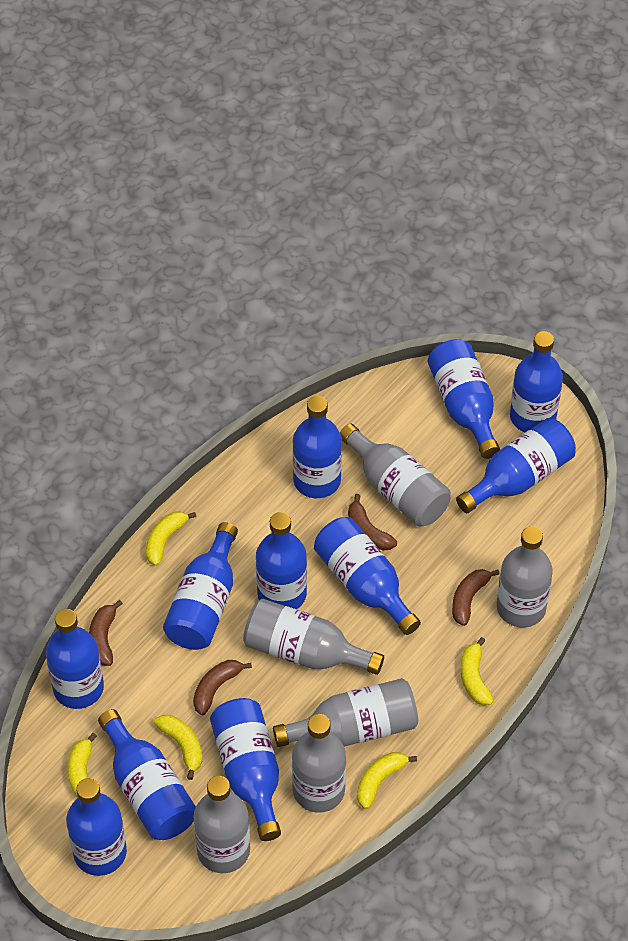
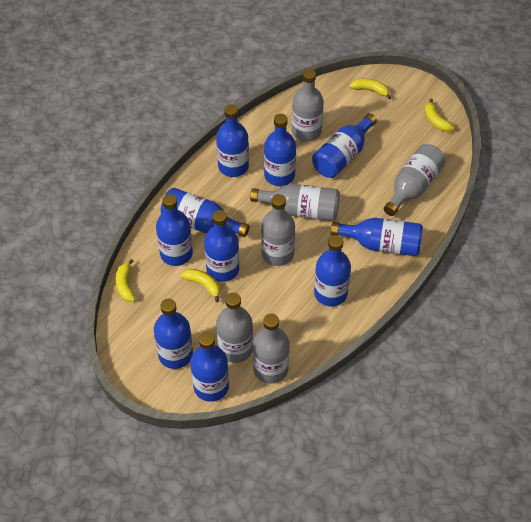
blue bottle: [46,609,104,709] [66,778,127,876] [98,709,196,840] [163,522,238,650] [210,698,281,841] [256,512,307,609] [293,396,342,498] [314,517,421,635] [428,339,500,459] [456,418,576,513] [510,331,563,432] = 11 -> [154,299,193,369] [156,194,193,266] [161,188,250,237] [190,332,229,402] [204,210,239,282] [216,105,249,177] [264,114,296,186] [312,113,377,178] [314,235,351,306] [331,218,423,256] = 10
brown banana: [89,600,123,666] [193,660,252,716] [348,494,397,550] [452,569,499,626] = 4 -> none = 0
yellow banana: [68,733,97,798] [146,511,196,566] [154,715,202,780] [357,752,417,809] [461,637,493,706] = 5 -> [116,259,136,302] [181,269,220,302] [350,79,392,99] [425,99,454,132] = 4

